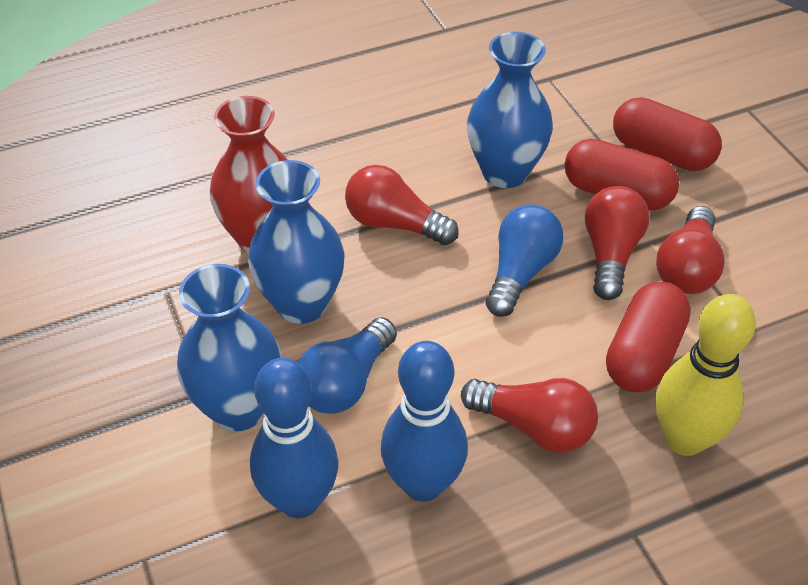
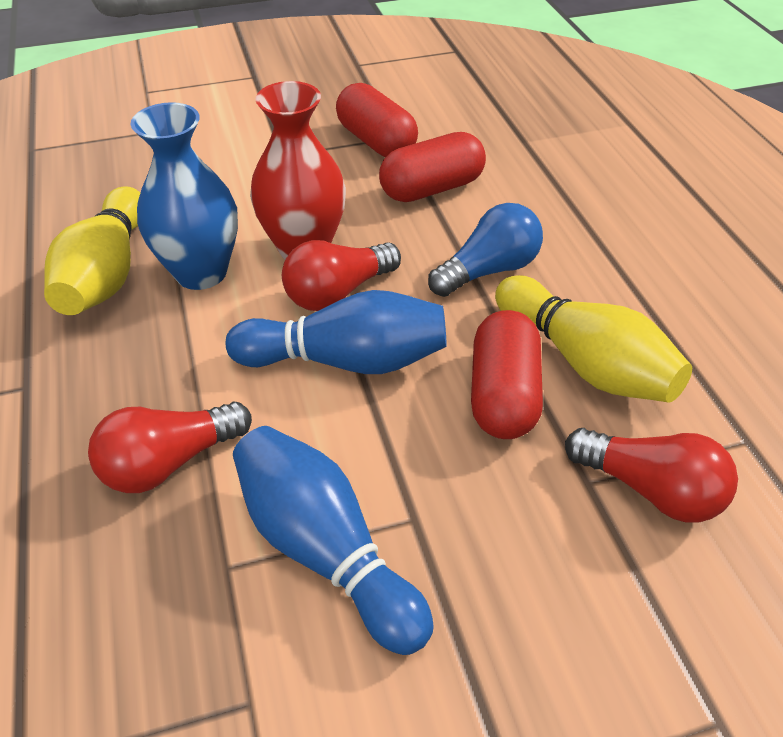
blue light bulb: [298,317,397,414] [486,205,563,317] = 2 -> [428,203,543,297] = 1
blue vase: [177,264,282,431] [248,160,345,324] [467,32,553,188] = 3 -> [130,102,238,290] = 1
red light bulb: [345,165,459,245] [461,378,598,453] [585,186,650,300] [656,206,725,294] = 4 -> [88,402,252,493] [282,240,401,311] [565,428,738,523] = 3
yellow bowling pin: [656,294,756,456] = 1 -> [44,186,140,315] [495,275,692,403] = 2

